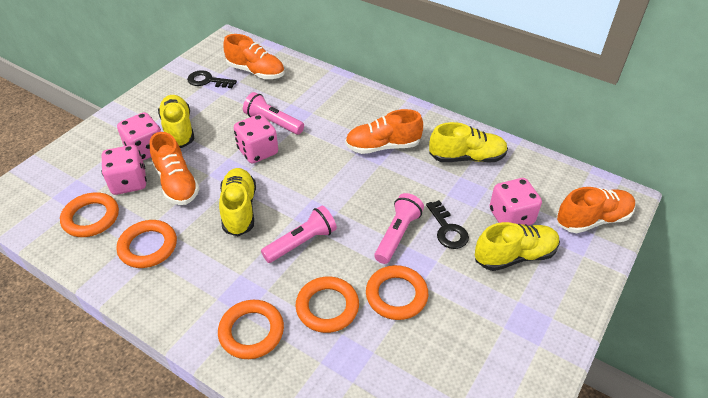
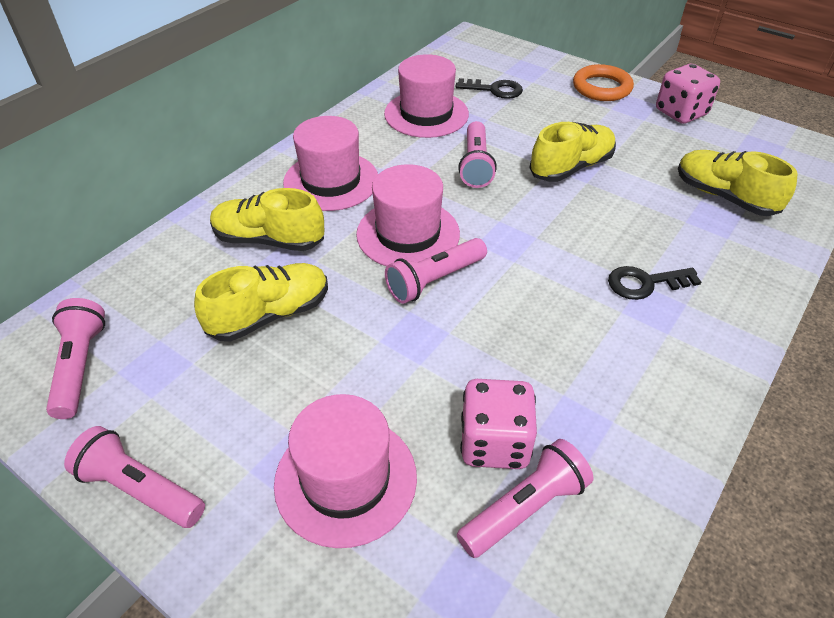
orange ring: [60,192,119,237] [117,220,177,268] [218,300,284,359] [295,276,359,333] [366,265,428,320] = 5 -> [573,64,634,101] = 1
orange shoe: [150,132,200,205] [223,34,285,79] [345,109,423,154] [557,187,635,233] = 4 -> none = 0
pink dice: [101,145,147,195] [117,112,161,160] [234,114,278,163] [490,178,542,226] = 4 -> [460,379,537,469] [656,64,720,124] = 2
pink flashlight: [243,92,304,135] [261,206,337,263] [374,193,424,264] = 3 -> [46,298,105,419] [64,426,205,528] [385,238,487,304] [457,439,594,558] [458,121,497,188] = 5
pink hat: none = 0 -> [274,394,417,548] [283,116,378,211] [356,164,460,266] [384,54,469,138] = 4

